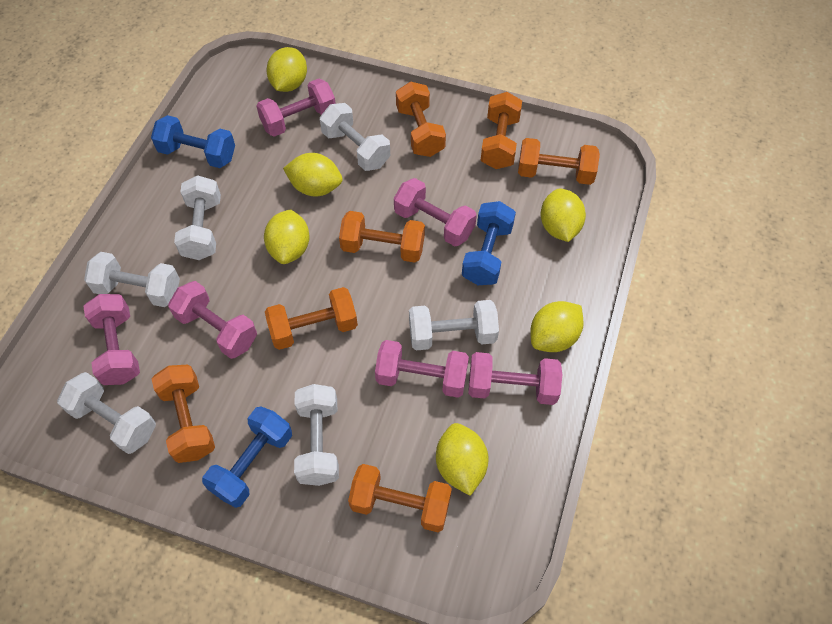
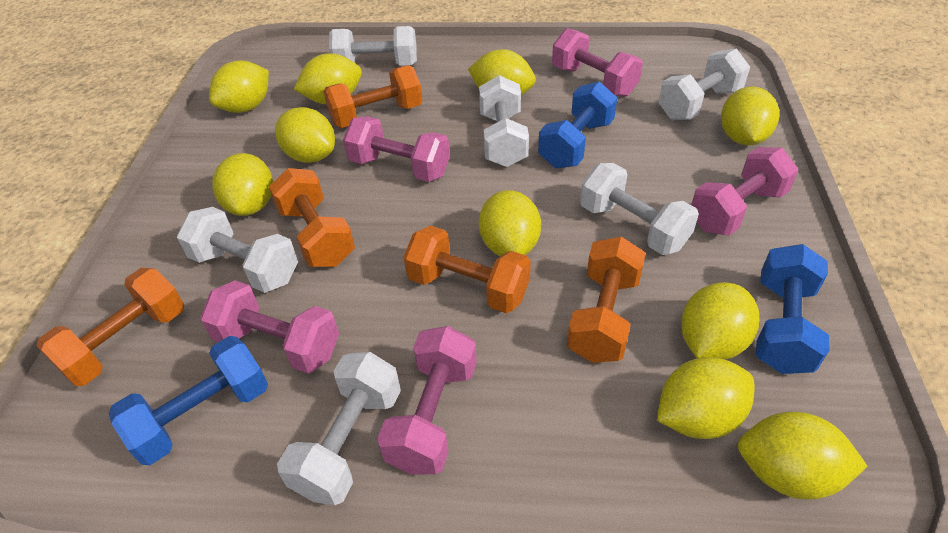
orange dumbbell: [152,364,215,463] [265,287,358,350] [339,211,425,263] [348,464,452,532] [396,81,446,157] [481,92,522,169] [518,138,600,185] = 7 -> [36,268,184,386] [269,168,355,267] [323,65,422,128] [404,226,531,313] [567,237,646,363] = 5
pink dumbbell: [83,294,140,385] [168,281,257,359] [257,79,336,137] [375,340,469,398] [394,178,477,246] [468,352,562,405] = 6 -> [200,280,339,374] [343,116,450,182] [377,326,477,475] [552,28,643,97] [691,147,798,236] = 5
yellow lemon: [264,209,310,264] [267,47,307,92] [283,153,343,196] [436,423,488,496] [530,301,584,352] [540,188,586,242] = 6 -> [209,60,269,113] [212,153,273,216] [275,107,335,163] [294,53,362,104] [468,49,536,95] [479,190,541,256] [657,357,754,439] [681,282,759,360] [721,87,779,145] [738,412,868,500] = 10

